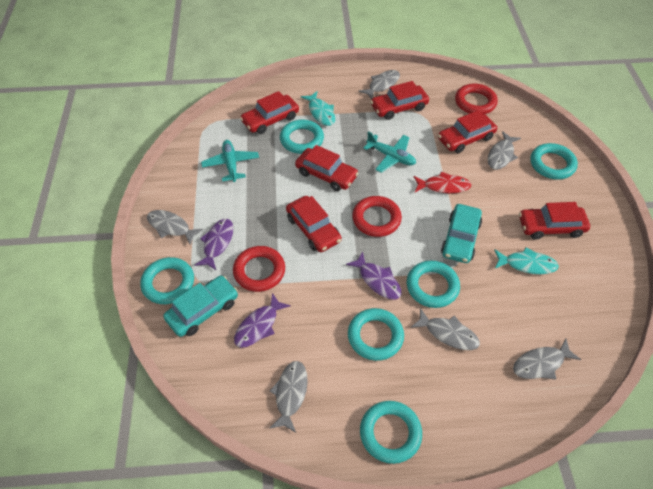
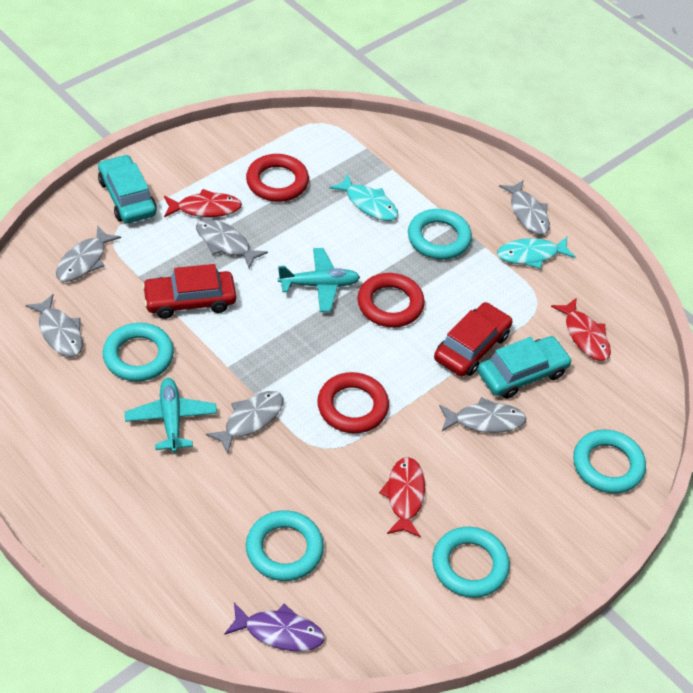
purple fish: [195,219,233,270] [234,293,291,348] [346,252,401,300] = 3 -> [224,603,325,651] = 1
red car: [240,91,299,134] [286,196,342,252] [295,145,359,191] [370,81,429,120] [438,110,497,153] [519,202,590,240] = 6 -> [142,264,236,319] [434,302,512,376] = 2
red fish: [414,171,471,193] = 1 -> [164,189,242,217] [379,457,425,537] [551,297,611,361] = 3
turquoise ring: [140,257,194,304] [280,120,324,154] [348,308,404,361] [360,401,422,464] [407,261,460,308] [530,143,578,180] = 6 -> [103,323,174,381] [246,510,324,581] [408,209,472,259] [432,527,510,598] [573,430,646,493] = 5

